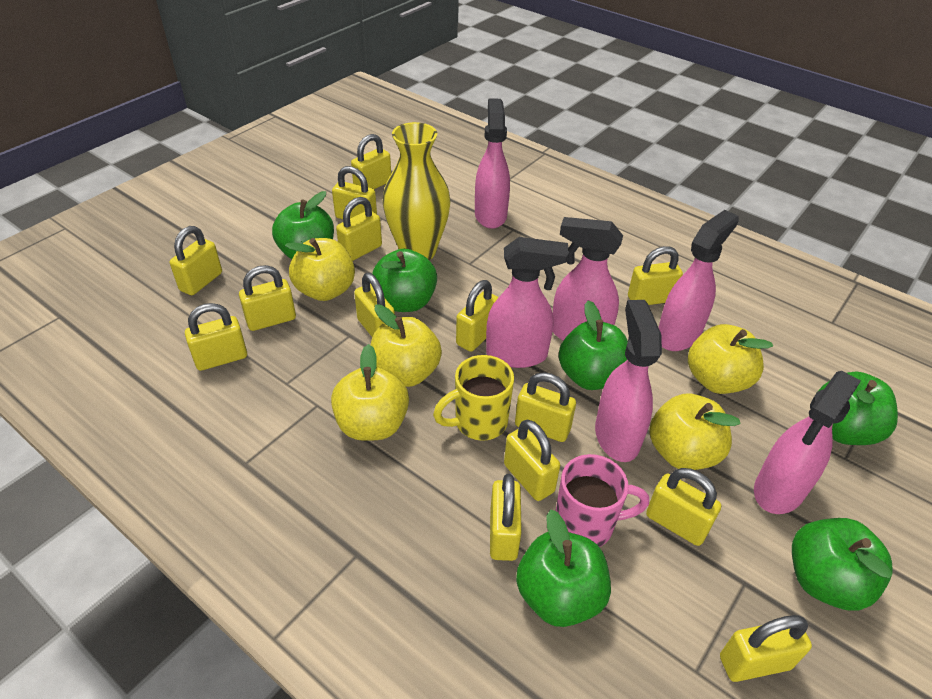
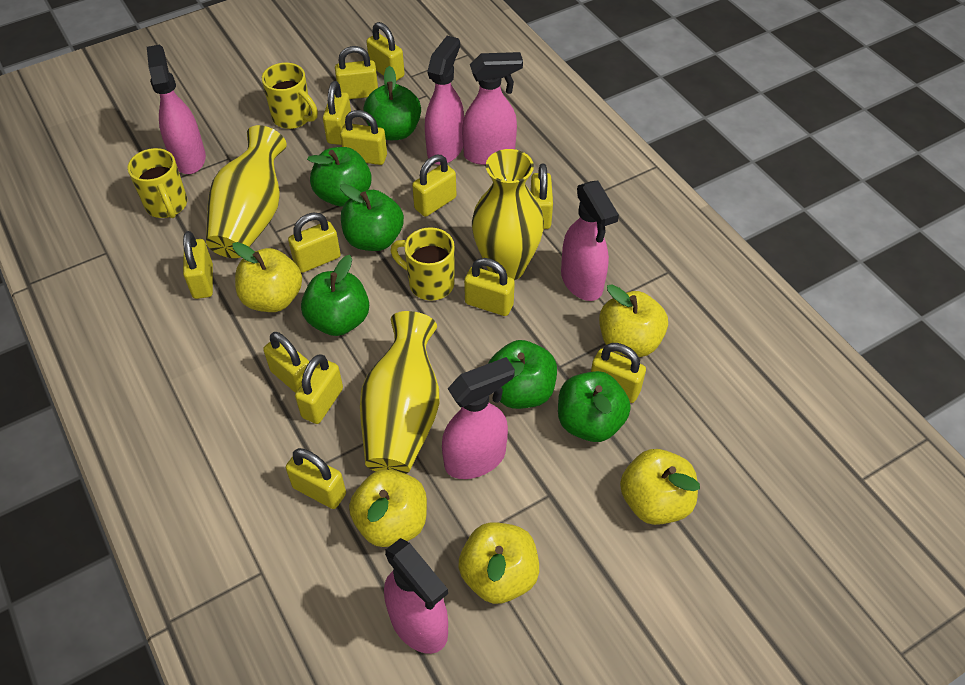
pink mug: [556,454,649,547] = 1 -> none = 0
yellow mug: [433,355,514,441] = 1 -> [127,148,187,218] [262,62,318,129] [390,227,454,301] = 3
yellow padlock: [170,226,222,295] [185,303,247,371] [239,265,296,331] [332,166,377,219] [336,197,382,261] [351,134,391,189] [354,273,395,337] [456,280,499,352] [490,474,522,561] [504,420,560,501] [515,372,576,442] [628,246,683,305] [646,468,721,546] [720,615,812,682] = 14 -> [183,231,213,299] [263,332,310,393] [286,448,346,509] [288,213,341,273] [295,354,343,424] [323,81,351,145] [335,46,378,99] [340,110,387,165] [367,22,405,81] [412,155,456,217] [464,258,515,316] [530,163,553,229] [591,343,646,403] = 13
yellow vase: [382,122,451,260] = 1 -> [206,125,287,258] [360,311,439,474] [472,149,544,280] = 3

